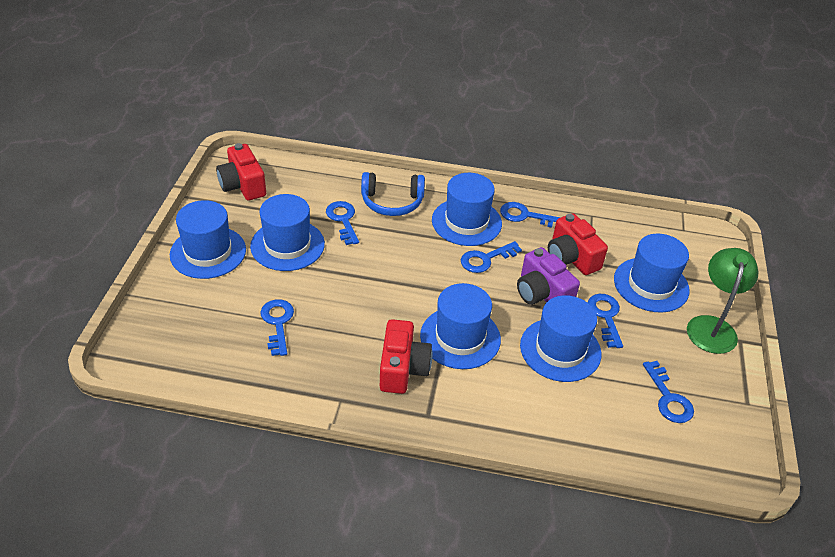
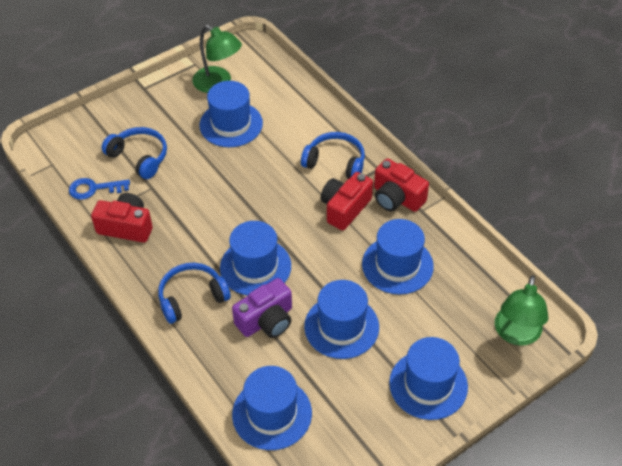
blue headphones: [361,172,425,216] = 1 -> [101,127,167,179] [158,263,231,324] [301,132,365,179] = 3
blue key: [260,299,294,356] [326,201,359,245] [461,241,522,273] [500,202,561,228] [588,294,623,348] [643,361,694,423] = 6 -> [69,178,130,200] = 1
green lamp: [687,248,758,354] = 1 -> [192,25,242,93] [495,275,548,346] = 2

